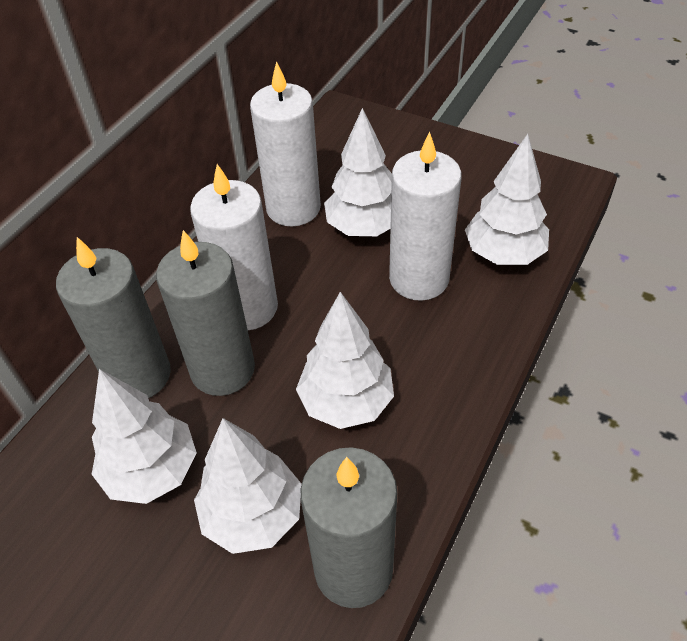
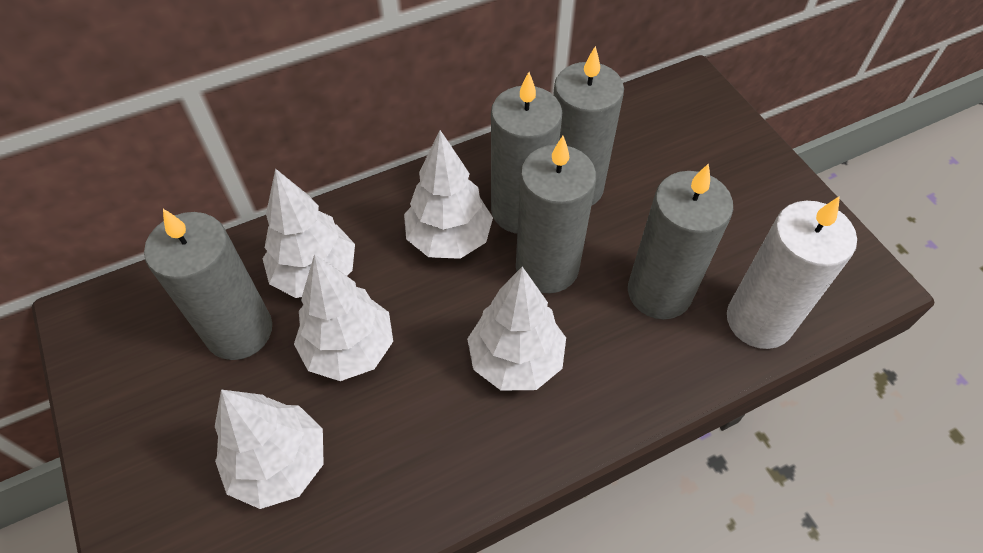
grey candle: [56,237,171,398] [156,230,255,396] [301,447,397,608] = 3 -> [144,209,272,360] [491,72,562,234] [516,136,596,293] [553,46,624,206] [628,163,733,319] = 5
white candle: [190,164,278,330] [250,61,321,226] [389,132,462,301] = 3 -> [727,196,857,349] = 1

